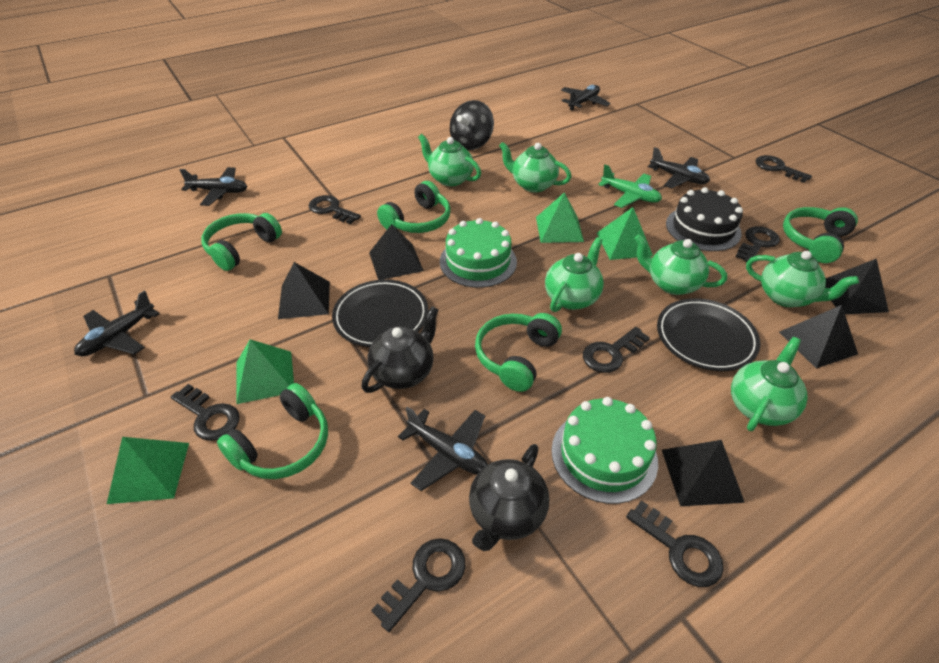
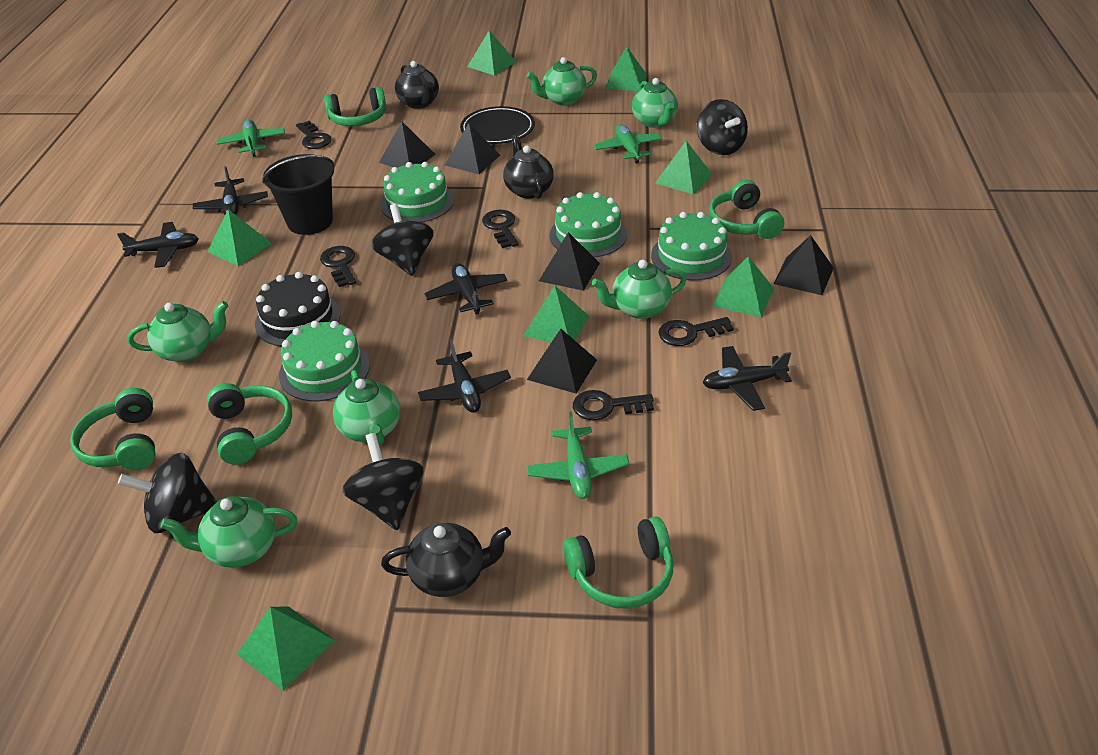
black bucket: none = 0 -> [262,154,335,235] = 1
black key: [171,384,240,441] [309,195,361,224] [371,538,465,632] [583,327,650,373] [626,500,724,587] [735,226,780,262] [756,155,812,183] = 7 -> [296,121,332,149] [320,246,356,287] [482,210,519,248] [573,390,654,420] [659,317,734,346] = 5
black plate: [332,279,428,347] [657,298,761,371] = 2 -> [460,106,535,144] = 1
black spinning top: [450,100,494,150] = 1 -> [118,453,217,533] [342,433,424,530] [371,204,433,276] [697,99,748,155] = 4
black teapot: [361,306,438,393] [469,444,549,551] = 2 -> [381,523,511,597] [395,61,439,109] [503,135,554,199] = 3
green cake: [440,218,517,288] [551,397,658,504] = 2 -> [279,321,370,401] [380,162,454,222] [550,192,627,258] [651,212,732,280] = 4
green plane: [598,165,662,208] = 1 -> [217,120,285,157] [526,411,629,499] [593,124,662,163] = 3
green pyramid: [107,437,189,504] [236,339,294,404] [536,192,584,243] [597,207,653,260] = 4 -> [207,209,272,266] [237,606,335,691] [467,30,516,75] [523,286,589,342] [605,47,647,91] [655,141,713,194] [712,256,774,317] = 7

